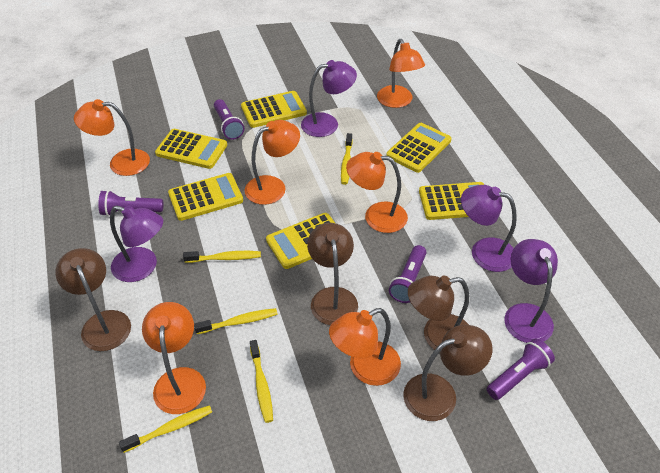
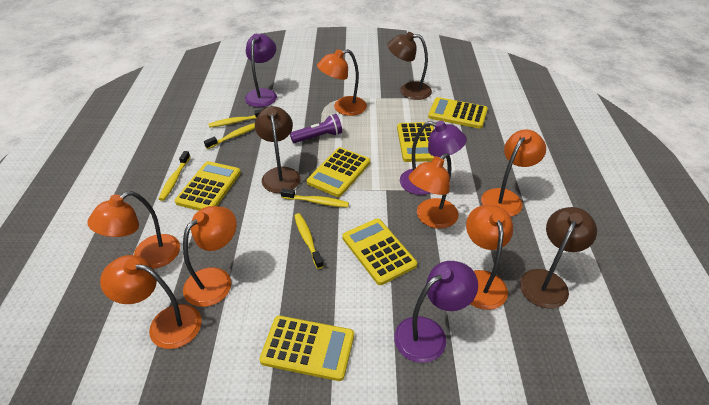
brown lamp: [55,248,131,351] [307,223,358,325] [403,325,492,421] [408,275,469,353] = 4 -> [255,106,300,193] [387,32,432,100] [520,207,597,309] = 3
orange lamp: [74,99,150,176] [142,302,206,414] [244,120,300,205] [329,308,401,386] [346,152,408,233] [377,39,425,108] = 6 -> [87,191,180,269] [100,255,202,349] [183,206,237,307] [317,49,367,116] [409,153,459,229] [466,205,513,310] [481,129,546,217] = 7
purple flashlight: [98,190,163,216] [214,99,244,140] [389,245,427,303] [487,339,555,400] = 4 -> [290,114,342,143] = 1
purple lamp: [110,205,163,282] [301,60,357,137] [461,185,517,272] [504,239,558,343] = 4 -> [245,34,277,107] [394,261,478,363] [400,121,467,195] = 3

